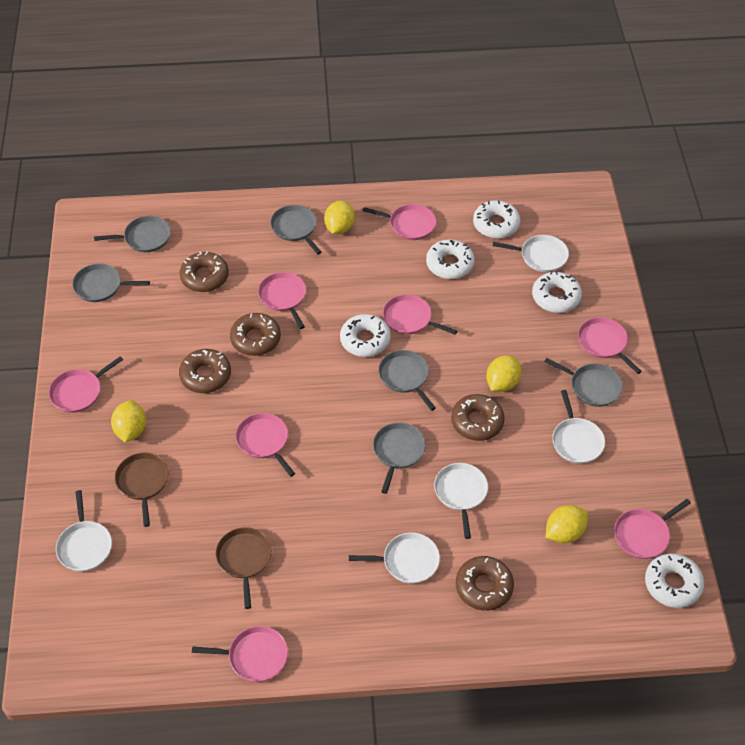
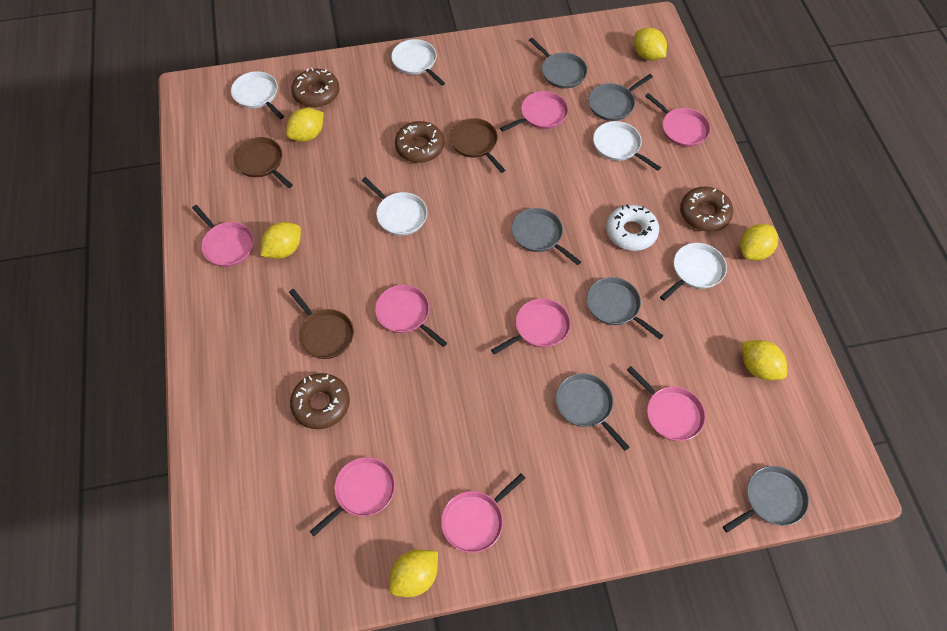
brown donut: [179,349,231,393] [180,251,229,292] [230,313,281,356] [451,394,505,441] [456,556,514,611] = 5 -> [290,373,350,429] [291,68,339,108] [395,121,444,163] [680,186,733,232] = 4
brown pan: [115,453,169,527] [216,527,272,609] = 2 -> [233,137,293,188] [289,289,354,359] [450,118,505,173] = 3
white donut: [340,314,391,357] [426,239,475,279] [473,200,521,239] [532,271,582,313] [645,553,704,608] = 5 -> [606,204,659,251] = 1
yellow lemon: [111,400,146,443] [324,201,355,234] [486,355,521,392] [546,505,588,543] = 4 -> [261,222,301,259] [286,108,324,142] [389,549,438,597] [634,28,667,61] [740,224,778,261] [742,340,787,380] = 6

